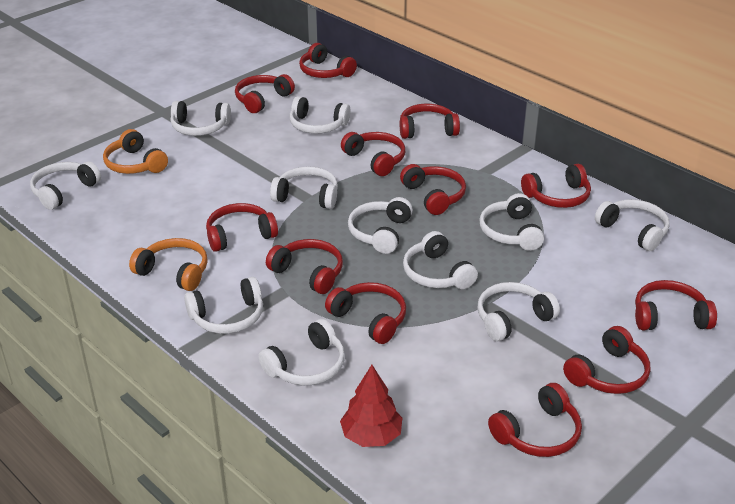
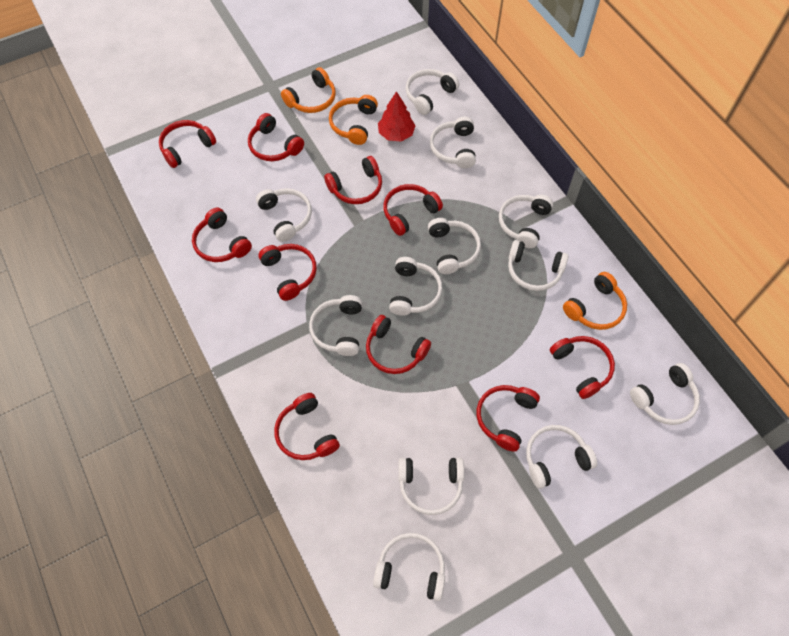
orange headphones: [103,129,168,174] [129,238,208,291] = 2 -> [281,67,336,113] [329,95,378,145] [563,272,627,330] = 3
red headphones: [206,203,278,252] [235,74,295,113] [266,239,343,294] [299,43,357,78] [325,282,406,344] [341,132,405,176] [400,104,460,139] [400,164,466,215] [488,383,582,457] [521,164,591,208] [563,326,651,394] [635,280,717,330] = 12 -> [159,120,216,168] [192,208,252,262] [248,113,304,161] [258,244,317,301] [274,393,340,460] [324,156,382,204] [366,315,431,374] [383,184,443,236] [477,385,540,452] [550,336,615,399] = 10
white headphones: [30,161,101,210] [170,101,231,136] [184,277,263,334] [258,319,345,385] [270,166,338,209] [290,96,351,134] [348,197,413,254] [403,231,478,289] [478,282,560,341] [479,193,544,251] [595,199,669,251] = 11 -> [256,188,312,242] [309,295,362,356] [373,533,445,601] [389,257,442,316] [398,458,464,515] [406,69,459,115] [428,218,481,274] [430,116,476,168] [499,194,553,248] [508,240,568,291] [526,425,597,489] [630,363,700,425] = 12

